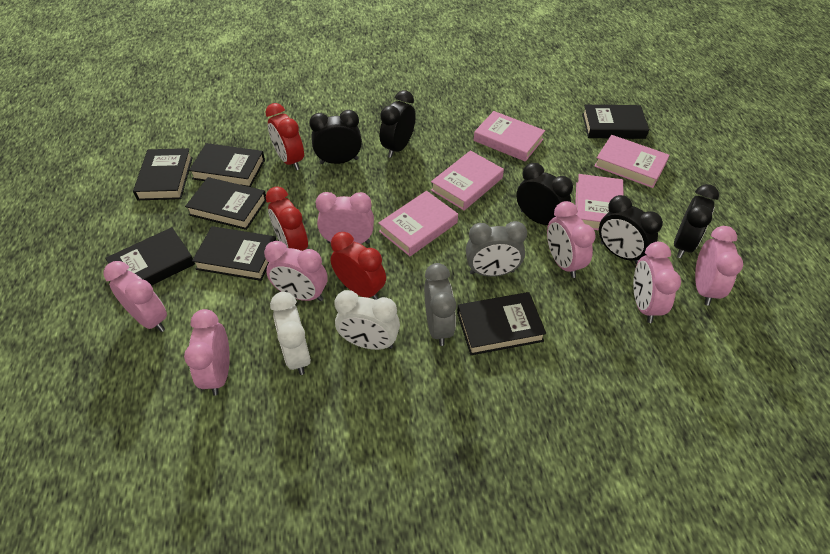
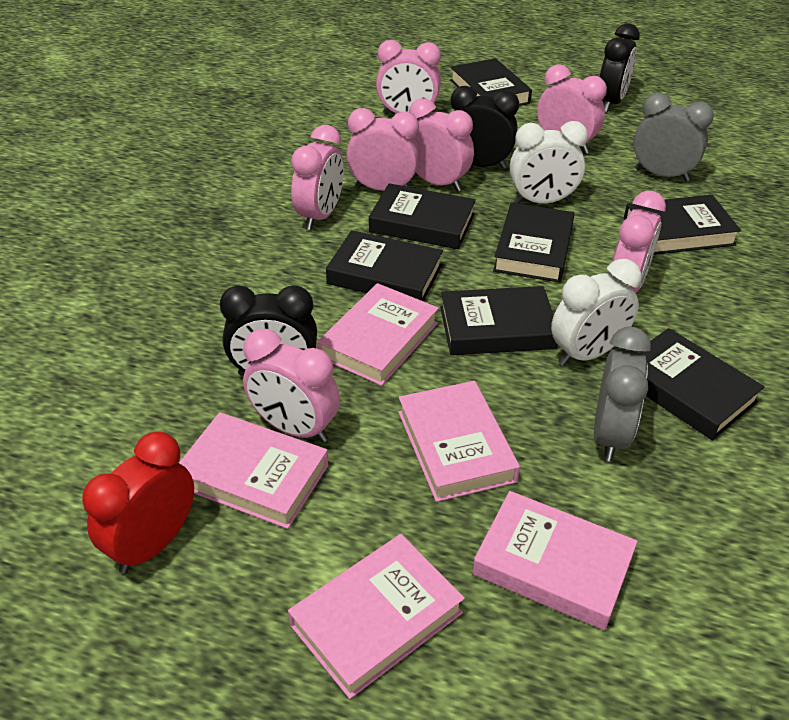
black clock: [309,110,362,164] [380,90,416,158] [516,163,573,225] [599,195,663,265] [674,184,719,258] = 5 -> [220,285,317,376] [451,86,519,169] [599,23,640,112] = 3
red clock: [265,103,304,171] [266,186,308,251] [331,232,386,300] = 3 -> [82,431,194,574] = 1

